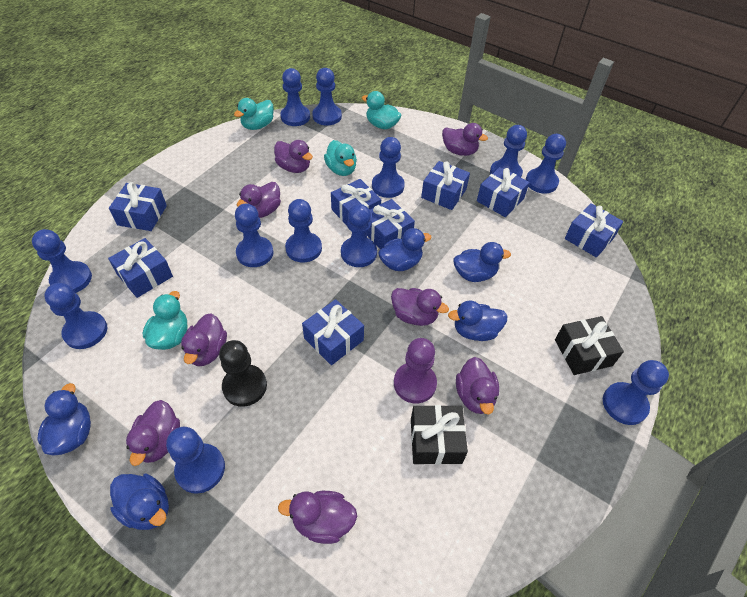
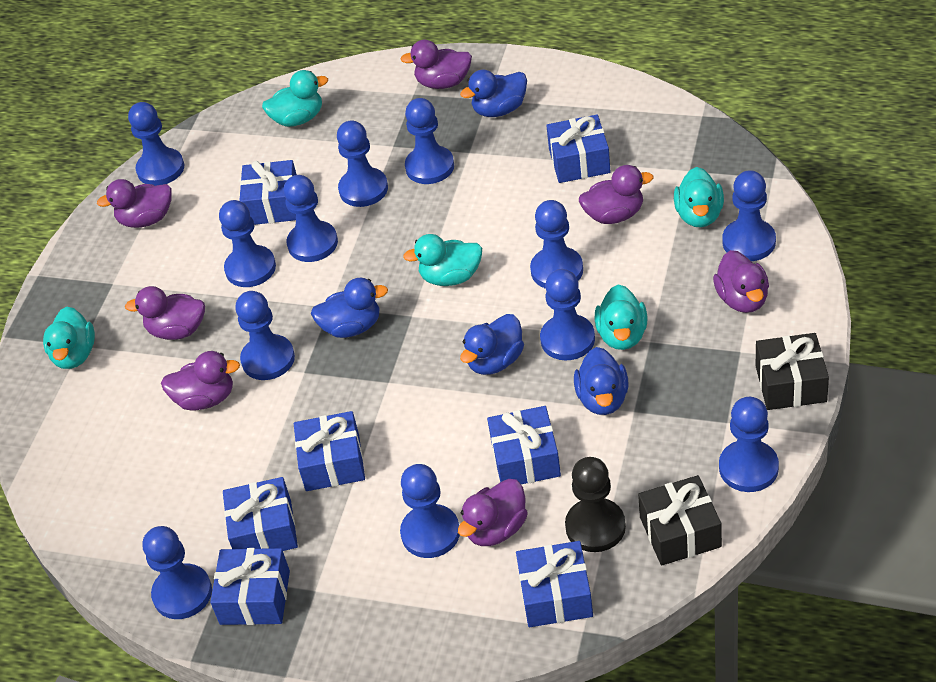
blue duck: [37,383,91,456] [110,474,169,530] [378,228,431,271] [448,300,508,341] [453,242,511,282] = 5 -> [311,278,388,338] [460,70,527,117] [460,314,524,375] [574,347,629,415] = 4
blue gift: [108,238,173,298] [109,182,167,231] [302,299,364,365] [331,179,381,226] [366,199,415,250] [421,161,470,210] [477,167,530,217] [565,203,623,257] = 8 -> [210,548,290,625] [223,477,298,551] [239,160,297,225] [294,411,365,491] [487,406,561,484] [516,541,593,627] [546,115,611,183] = 7
purple duck: [126,400,180,466] [181,313,227,366] [237,182,281,218] [274,140,313,173] [278,491,357,544] [391,288,449,326] [442,123,488,156] [456,357,499,415] = 8 -> [97,179,172,228] [125,286,205,340] [161,351,240,411] [400,40,472,89] [458,479,528,546] [579,165,654,224] [713,250,769,313] = 7
purple pawn: [394,338,437,403] = 1 -> none = 0
turquoise duck: [143,291,187,350] [234,98,274,130] [324,140,357,176] [362,91,402,129] = 4 -> [43,306,95,369] [262,70,328,127] [403,234,482,286] [595,284,647,350] [674,167,724,227] = 5

